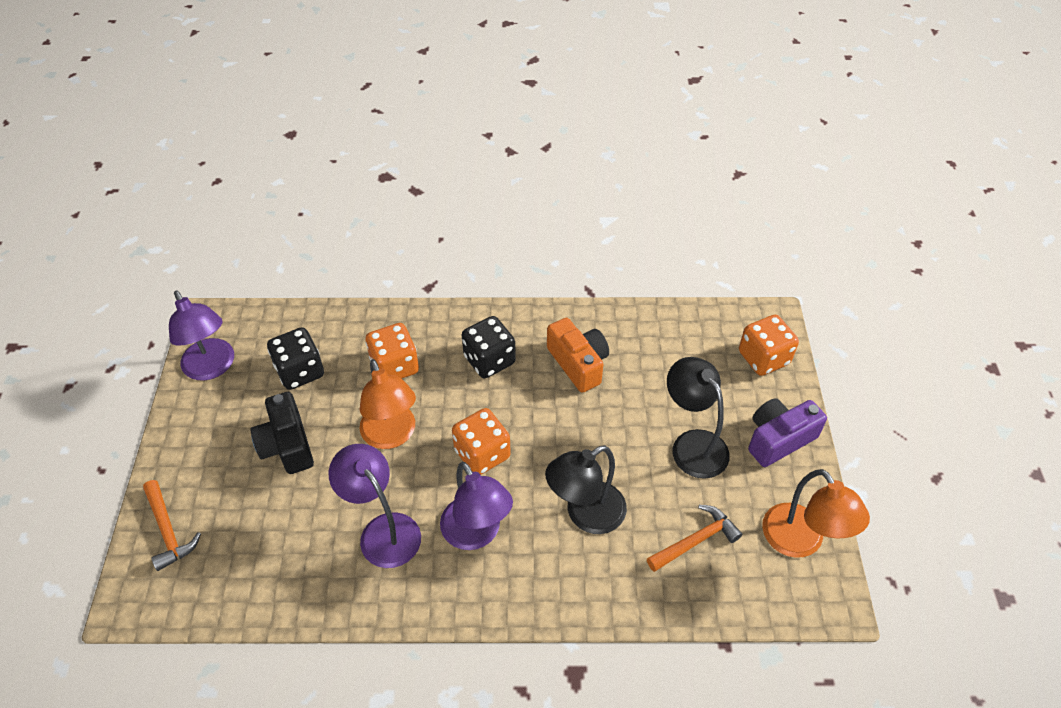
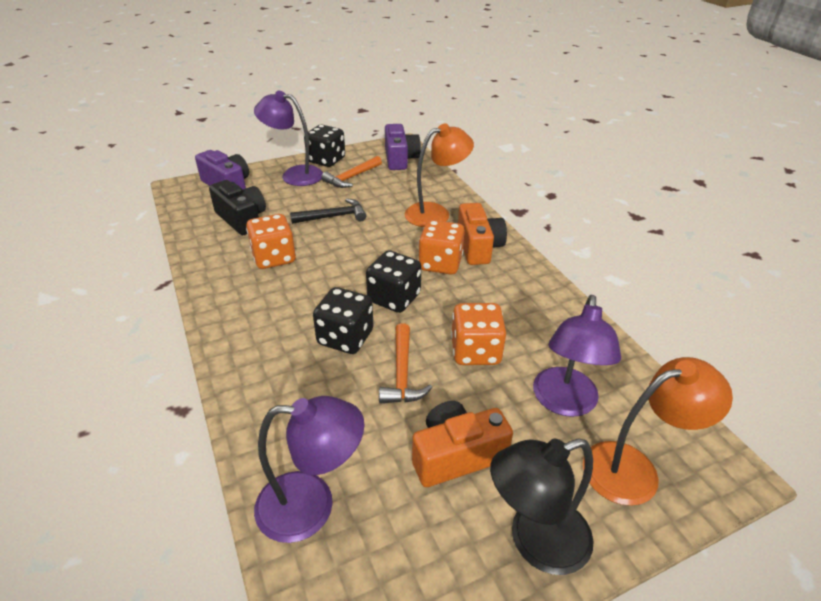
black dice: [267,327,324,390] [462,316,516,378] = 2 -> [304,125,345,167] [313,287,373,354] [366,250,422,313] = 3
black hammer: none = 0 -> [290,198,366,224] = 1
black lamp: [545,445,627,534] [667,357,730,479] = 2 -> [490,438,593,575] = 1
orange camera: [547,318,609,393] = 1 -> [412,401,513,487] [458,203,507,265] = 2
purple camera: [748,398,827,467] = 1 -> [195,150,249,190] [385,124,421,170] = 2

